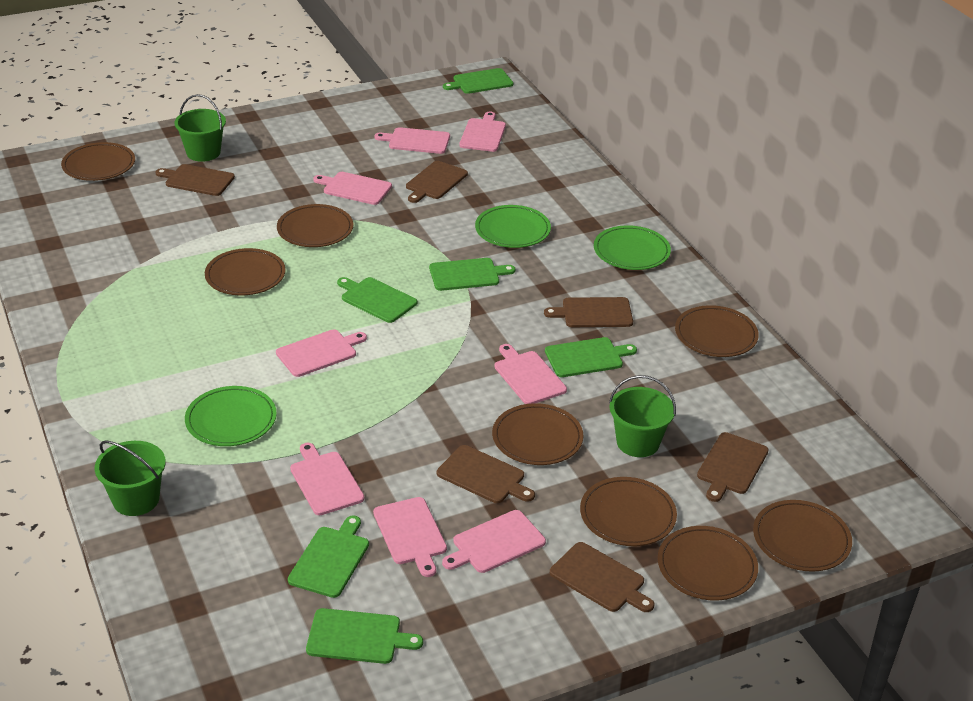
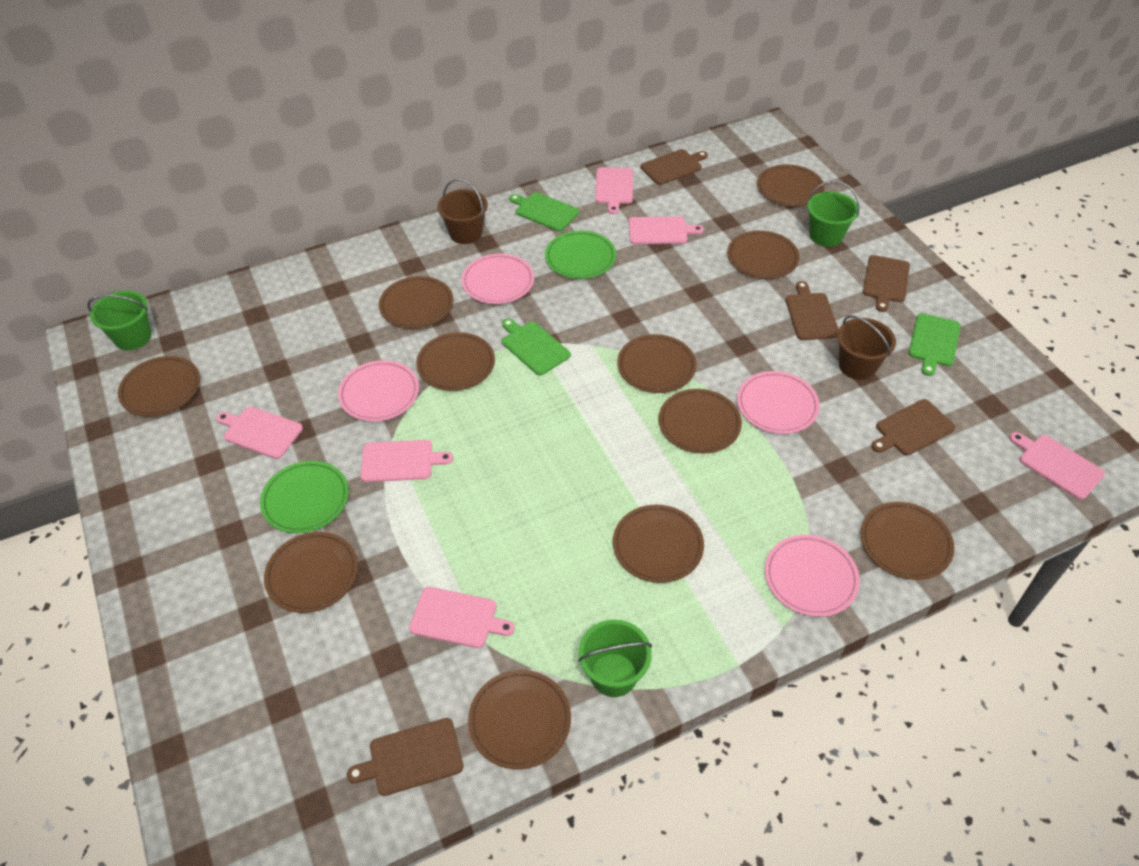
brown bucket: none = 0 -> [437,179,488,244] [837,315,896,380] = 2
brown cutting board: [156,164,235,196] [406,161,468,203] [437,445,535,503] [544,297,633,327] [550,542,654,612] [697,432,769,502] = 6 -> [347,718,463,796] [641,149,708,185] [785,281,839,340] [863,255,910,312] [871,399,956,455] = 5
brown plate: [61,142,135,181] [205,248,286,295] [277,204,353,247] [492,403,583,465] [580,477,677,546] [658,526,758,601] [675,305,759,357] [753,500,852,572] = 8 -> [118,356,200,417] [264,532,358,613] [379,276,454,329] [416,332,495,391] [468,670,571,770] [613,505,704,583] [617,334,696,393] [659,389,742,454] [727,231,800,279] [757,164,825,207] [861,502,955,580] = 11
green cutting board: [288,515,369,598] [306,608,423,664] [337,277,417,323] [429,258,515,291] [443,68,514,94] [545,337,637,377] = 6 -> [502,319,571,375] [509,192,579,231] [909,313,961,376] = 3
green plate: [185,386,277,446] [475,205,551,248] [594,225,671,270] = 3 -> [260,461,349,533] [545,231,616,279] = 2
pink cutting board: [276,329,367,377] [290,443,364,515] [313,172,392,205] [373,497,447,577] [375,127,450,154] [442,510,546,573] [459,112,506,152] [494,344,567,404] = 8 -> [216,406,303,459] [361,440,453,482] [409,587,514,648] [595,167,633,214] [629,216,704,244] [1009,432,1105,500] = 6
pink plate: none = 0 -> [338,360,419,422] [461,254,534,304] [737,371,820,434] [765,535,860,617] = 4

